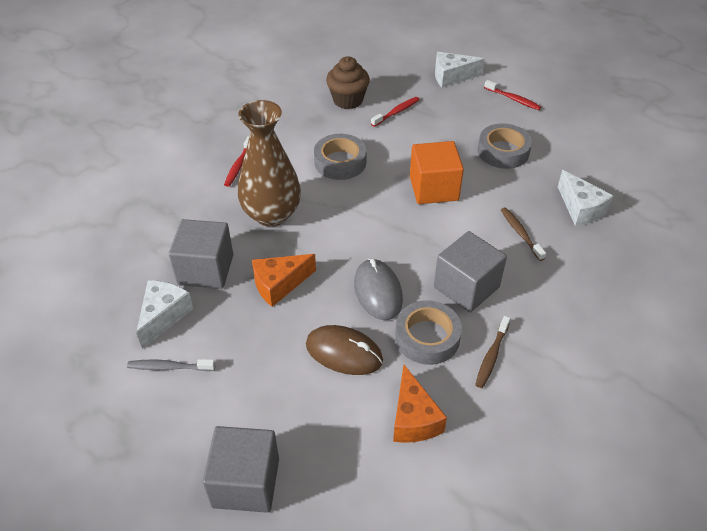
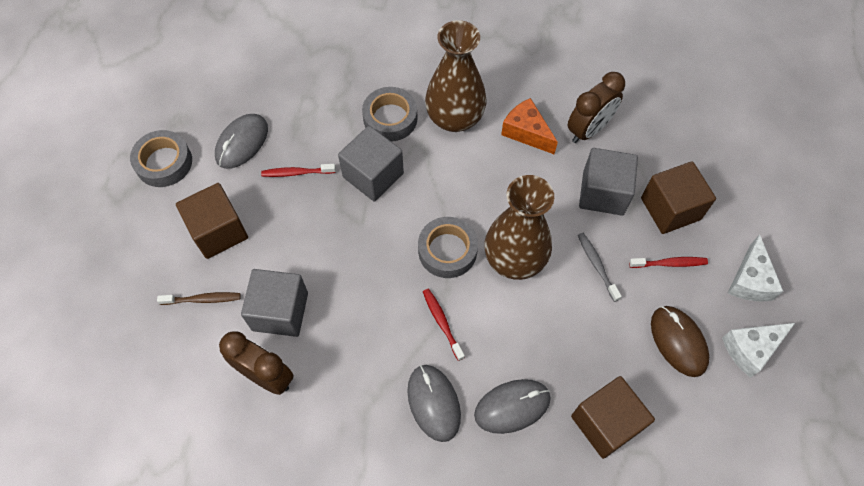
brown clock: none = 0 -> [219,331,294,395] [568,72,625,143] = 2
brown cube: none = 0 -> [176,183,248,259] [571,376,655,459] [641,161,716,234] = 3
brown cupcake: [326,56,370,109] = 1 -> none = 0
brown toothbrush: [475,316,510,388] [501,207,546,261] = 2 -> [157,292,241,305] = 1
brown vase: [238,100,301,227] = 1 -> [425,20,486,132] [484,175,554,280] = 2
grey mouse: [354,259,403,320] = 1 -> [215,114,268,169] [407,365,461,442] [474,379,551,434] = 3
orange cheese: [252,254,316,307] [393,365,447,443] = 2 -> [501,98,558,154] = 1
orange cube: [410,141,464,204] = 1 -> none = 0
white cheese: [136,280,194,349] [435,52,485,88] [558,170,614,226] = 3 -> [722,323,795,378] [728,234,783,301] = 2

